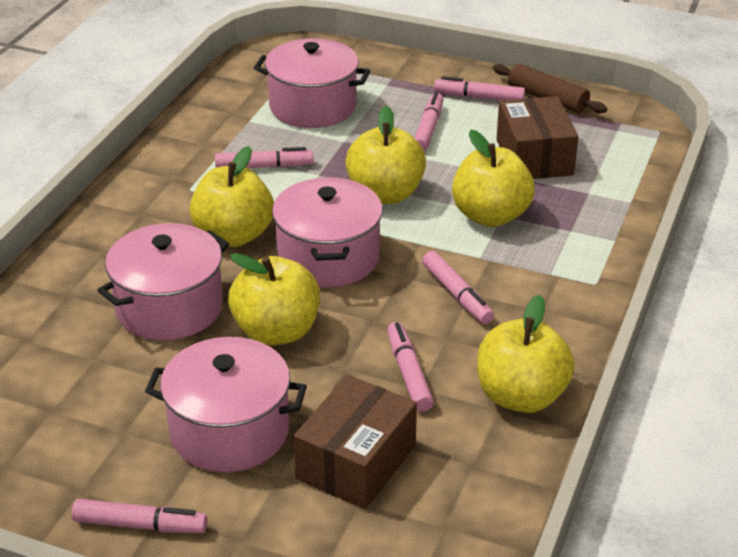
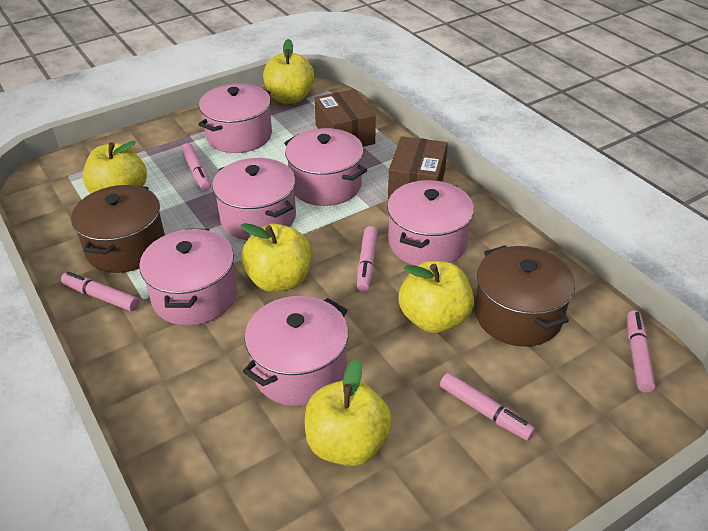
brown pot: none = 0 -> [71,185,165,273] [475,245,575,347] = 2
brown rolling pin: [493,64,607,113] = 1 -> none = 0
pink marker: [72,499,208,533] [215,147,314,168] [387,322,434,412] [415,92,444,151] [422,251,494,324] [434,76,525,101] = 6 -> [61,272,139,311] [181,143,211,190] [357,226,378,292] [440,373,535,441] [627,311,656,393] = 5
pink pot: [97,223,229,341] [145,337,307,472] [254,38,370,128] [272,177,383,288] = 4 -> [139,229,237,326] [198,84,272,153] [212,158,296,240] [243,296,348,406] [284,128,367,206] [387,180,474,266] = 6

